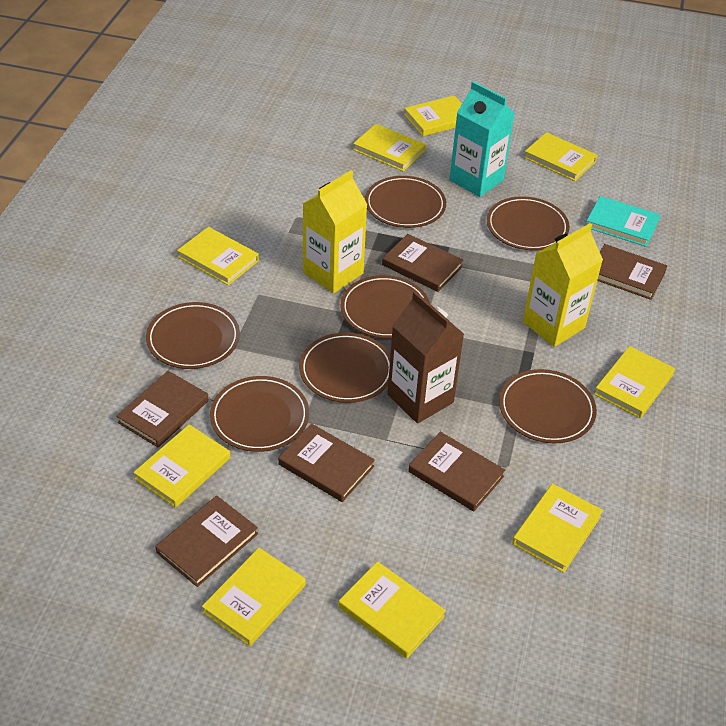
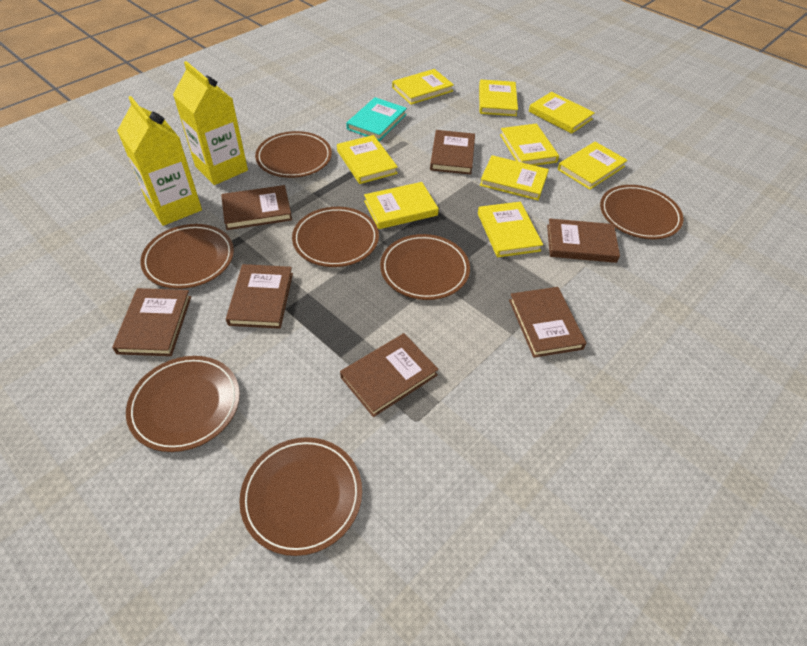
brown book: [116,371,209,447] [155,496,258,587] [278,423,375,502] [382,234,463,292] [408,432,505,512] [597,244,667,300] = 6 -> [112,288,191,356] [221,185,292,230] [226,264,293,329] [340,333,439,417] [430,130,475,175] [509,287,586,358] [547,218,620,263] = 7
brown carton: [387,291,464,423] = 1 -> none = 0
turquoise carton: [449,81,515,197] = 1 -> none = 0

